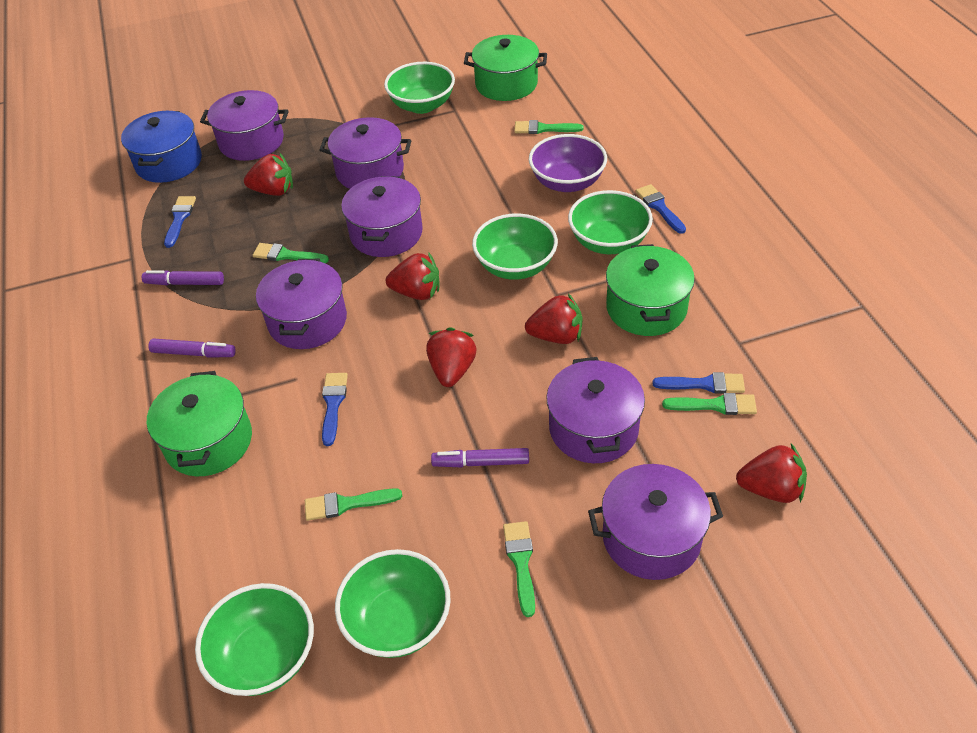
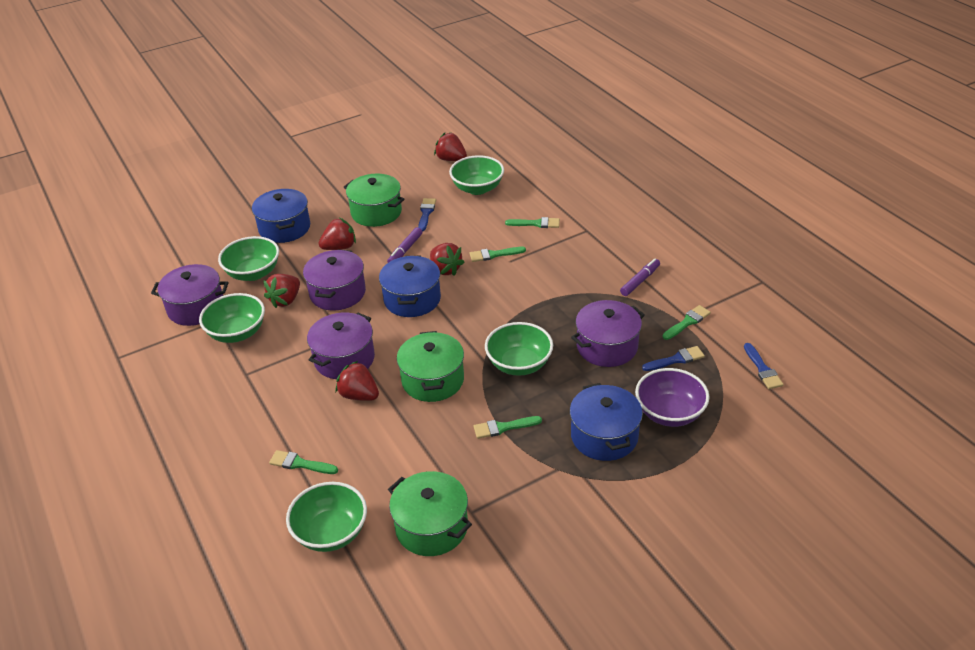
blue brush: [164,196,196,248] [322,373,348,446] [636,184,686,234] [652,372,745,394] = 4 -> [418,198,436,232] [642,346,705,371] [744,343,784,389] = 3
blue pot: [121,111,202,183] = 1 -> [252,189,310,243] [379,256,441,317] [570,383,643,461] = 3
purple marker: [142,270,224,285] [149,339,236,357] [431,448,529,467] = 3 -> [387,227,422,263] [620,258,660,296] = 2
purple pot: [200,90,289,161] [256,259,347,349] [320,117,411,189] [341,176,423,257] [546,357,645,463] [588,464,723,580] = 6 -> [151,264,229,326] [303,249,366,311] [307,312,375,379] [571,300,645,367] = 4

